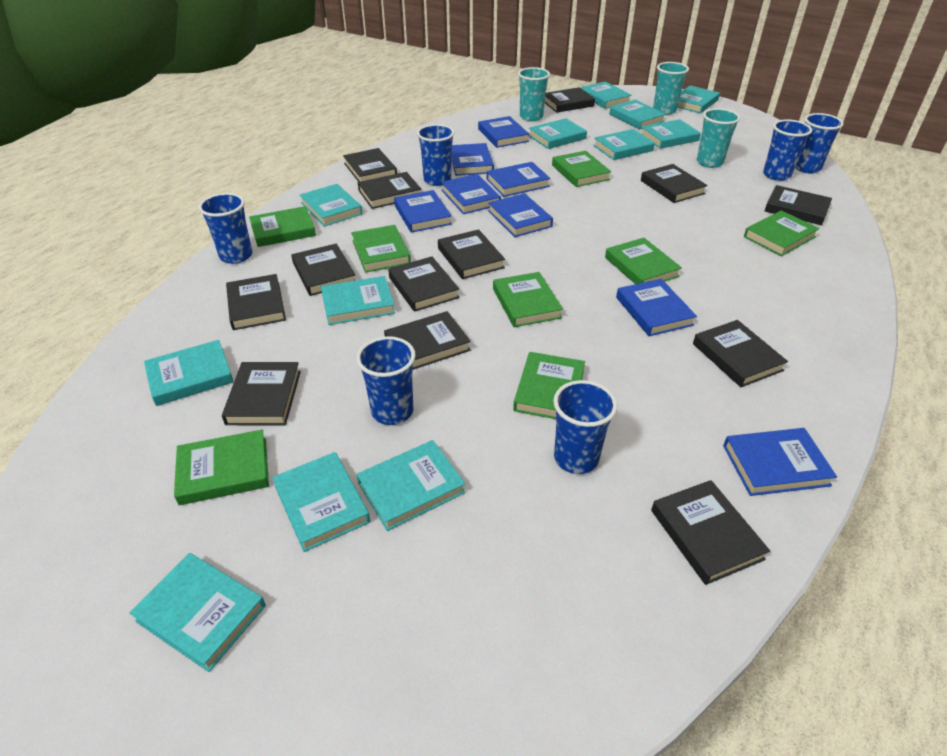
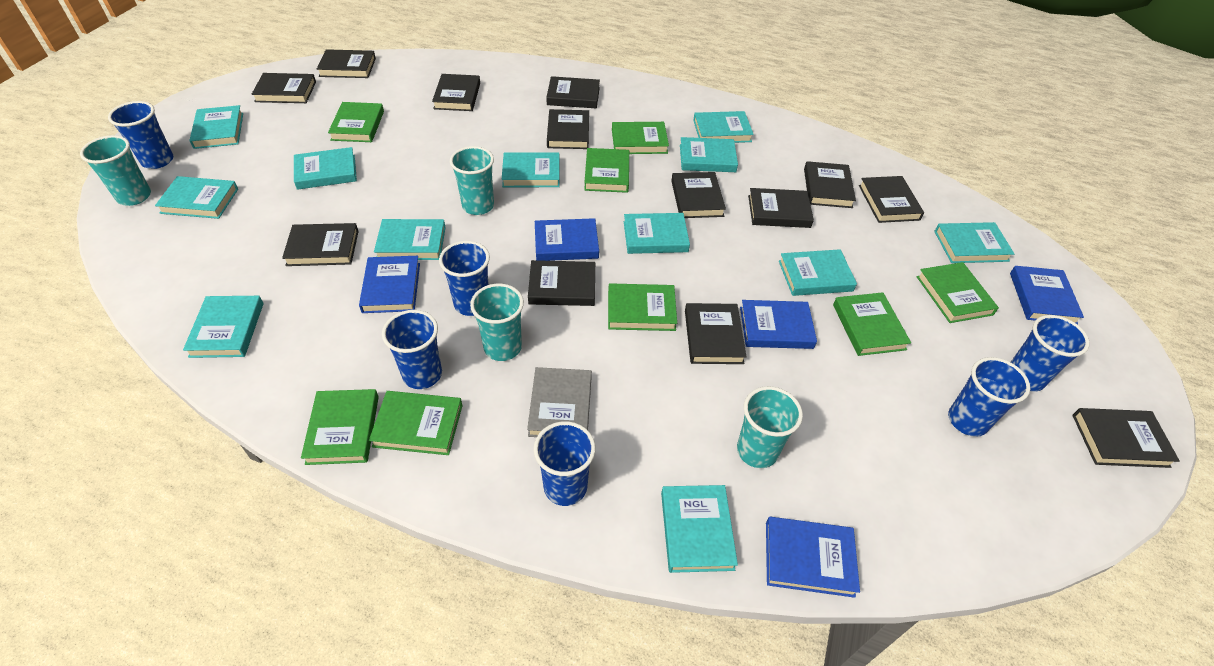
blue book: [394,190,452,233] [441,174,501,214] [452,143,494,176] [478,116,529,148] [487,162,551,197] [488,193,553,237] [616,279,697,336] [723,428,837,496] = 8 -> [359,256,420,313] [535,218,599,261] [740,300,817,349] [766,517,860,598] [1010,266,1084,325] = 5
grey book: none = 0 -> [527,367,592,437] = 1
turquoise cup: [518,67,550,121] [653,62,689,115] [697,108,740,168] = 3 -> [80,135,151,206] [450,146,494,215] [470,284,524,361] [737,386,803,468] = 4

